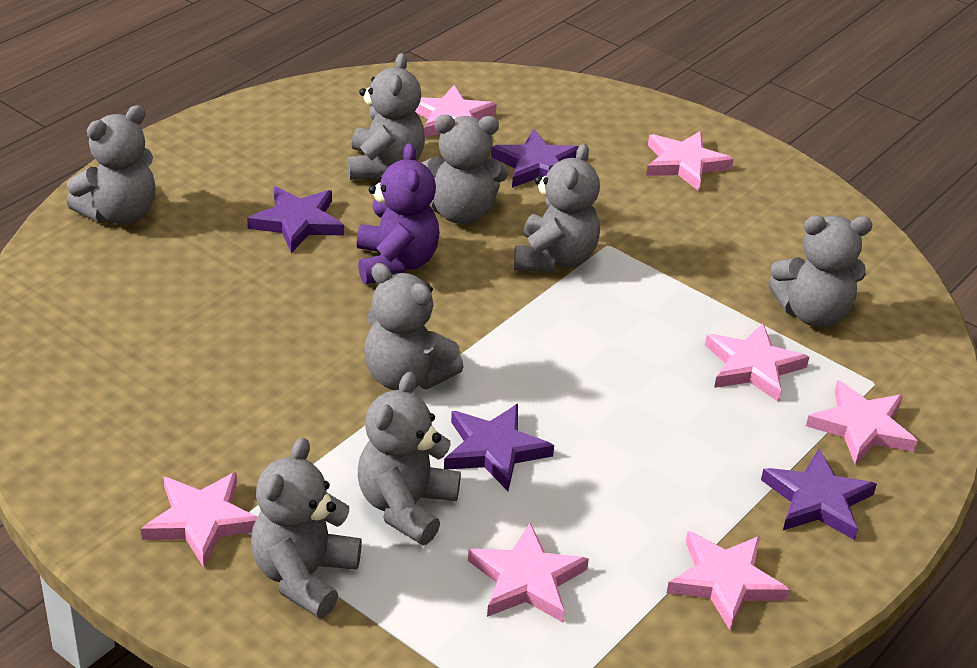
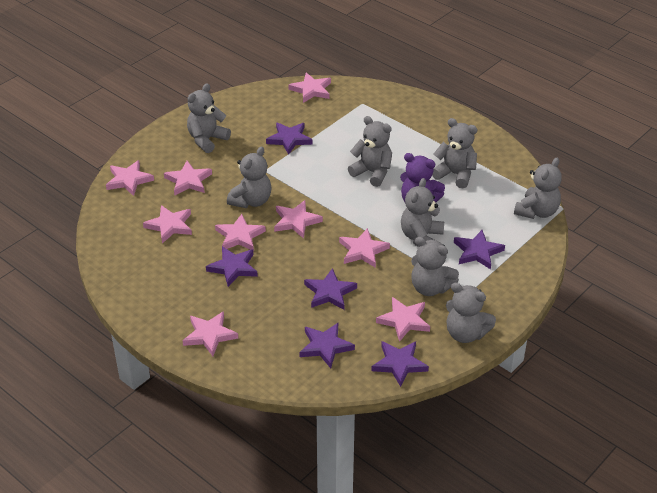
pink star: [141,472,257,568] [415,85,496,138] [468,523,589,622] [646,131,734,191] [667,531,790,631] [705,323,809,402] [806,380,918,465] = 7 -> [106,160,154,196] [143,205,192,243] [164,161,212,196] [183,311,238,356] [215,214,266,251] [274,200,323,238] [289,73,331,103] [339,228,390,268] [376,297,430,342] = 9
purple star: [247,186,344,253] [444,404,554,491] [491,129,579,188] [761,449,877,540] = 4 -> [206,247,258,287] [266,122,312,155] [299,323,355,368] [304,268,357,310] [371,341,429,387] [454,230,505,269] = 6

